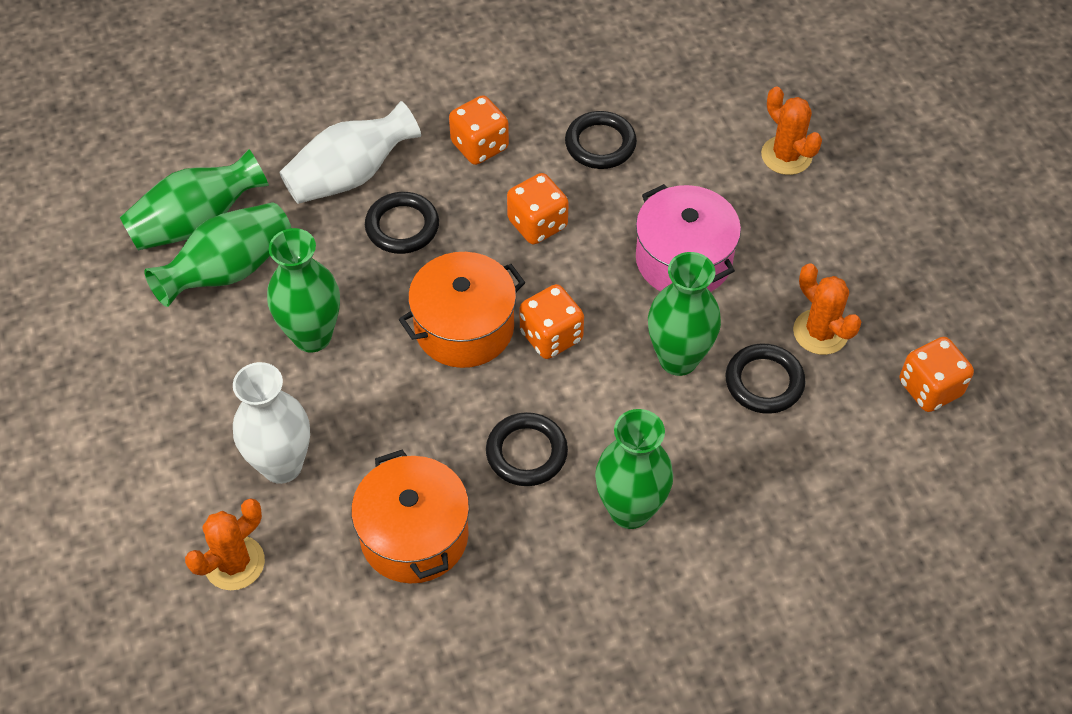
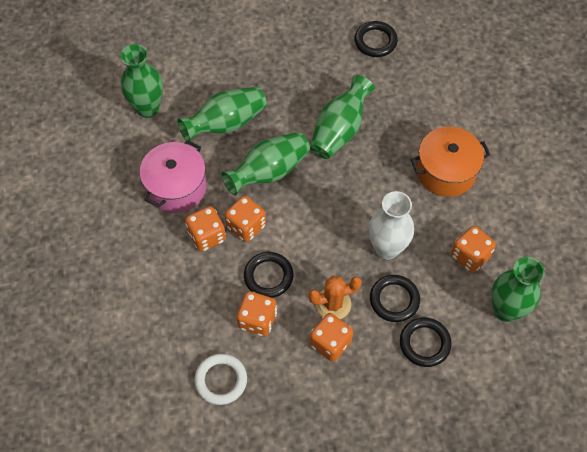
orange cactus: [185,499,265,590] [761,87,822,175] [793,263,861,355] = 3 -> [308,276,362,319] = 1
orange dice: [449,95,509,165] [507,173,569,244] [519,284,584,359] [900,337,974,412] = 4 -> [185,206,226,252] [225,196,266,242] [237,291,277,336] [310,313,353,362] [451,226,496,273] = 5
orange pot: [351,449,469,583] [399,252,525,368] = 2 -> [411,127,490,197] = 1
white ring: none = 0 -> [194,354,247,405] = 1
white vase: [233,362,310,484] [280,101,421,204] = 2 -> [369,191,414,260] = 1

